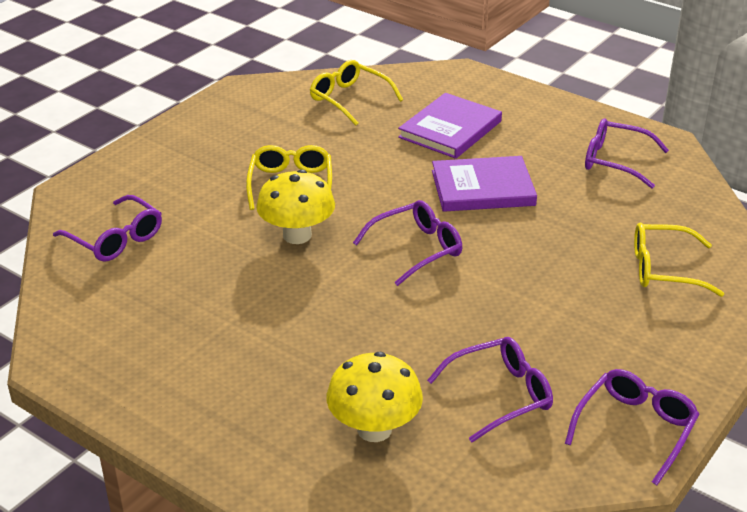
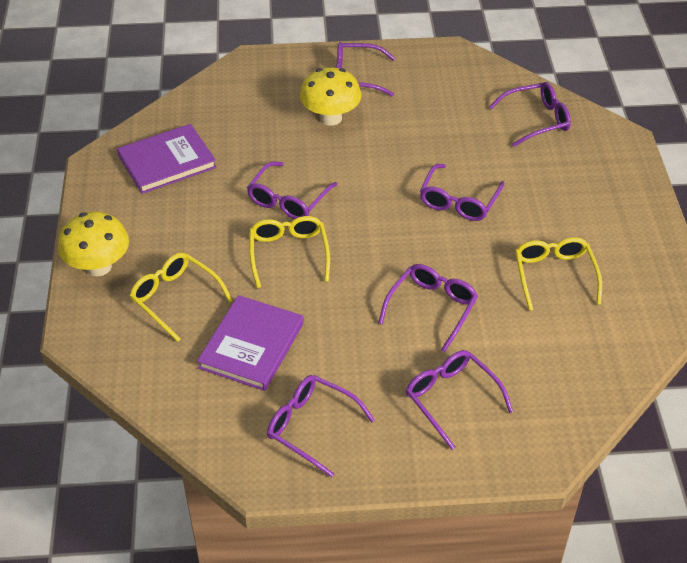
purple glasses: [53,195,162,262] [353,200,462,286] [427,337,553,442] [565,369,699,485] [585,118,669,189] = 5 -> [247,161,338,219] [267,375,375,478] [336,42,395,96] [378,264,478,352] [406,350,513,450] [420,164,504,221] [489,82,571,147] = 7

